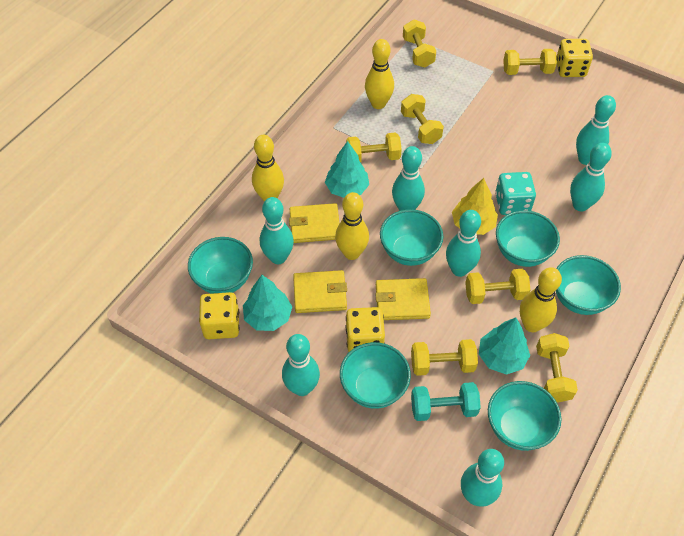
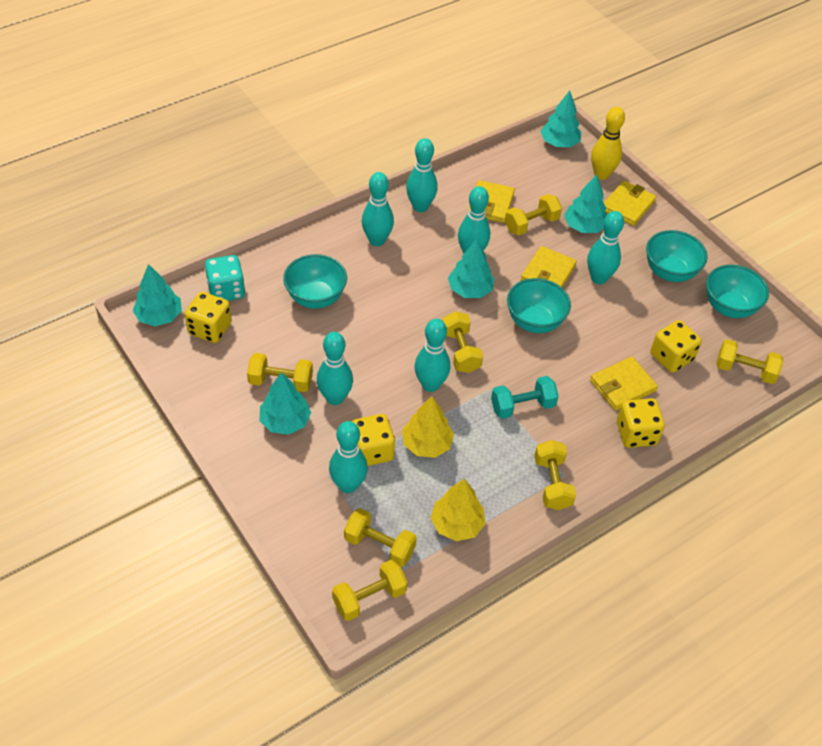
turquoise bowl: [188,237,253,294] [340,342,411,409] [380,209,443,266] [488,381,562,451] [496,210,560,267] [556,255,621,315] = 6 -> [283,254,347,309] [507,278,571,333] [646,230,708,282] [706,265,769,318] = 4
turquoise tree: [243,275,292,331] [325,141,369,198] [479,317,530,375] = 3 -> [132,264,182,326] [259,372,311,435] [448,239,494,298] [541,91,581,147] [564,175,607,233] = 5
yellow bowling pin: [252,135,284,201] [335,192,369,260] [365,39,394,109] [520,267,562,332] = 4 -> [591,107,625,180] = 1
yellow dice: [199,292,240,339] [346,307,385,352] [556,39,593,77] = 3 -> [185,292,232,343] [352,414,395,466] [617,398,665,448] [650,320,702,373] = 4
yellow tree: [452,178,498,235] = 1 -> [402,396,454,458] [431,479,486,541] = 2
yellow wallet: [289,203,340,243] [293,270,347,313] [375,278,431,320] = 3 -> [468,180,515,223] [521,246,577,287] [590,357,658,410] [604,181,656,226] = 4

